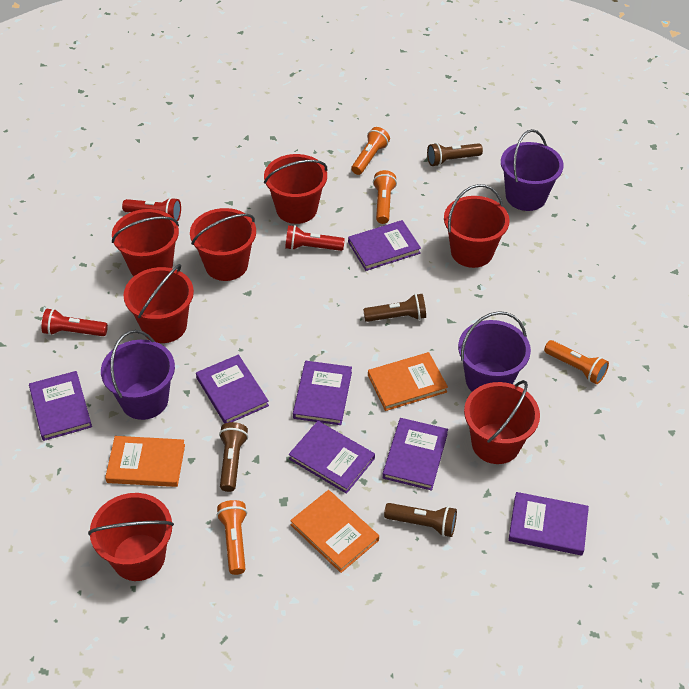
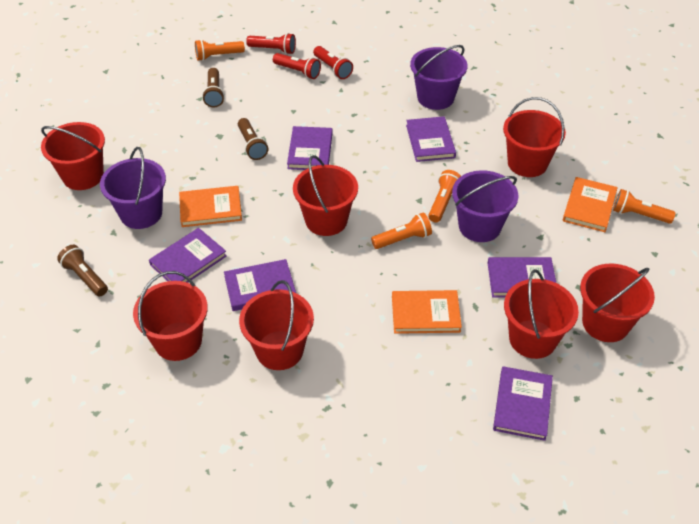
brown flashlight: [219,422,248,492] [363,294,426,322] [384,503,457,537] [427,143,483,167] = 4 -> [57,245,108,297] [202,68,225,107] [238,118,268,160] = 3
purple book: [29,371,92,441] [196,355,269,424] [289,421,375,494] [293,361,352,425] [348,220,421,271] [382,418,448,491] [508,492,589,555] = 7 -> [149,228,227,283] [224,259,296,311] [287,126,332,170] [406,116,456,162] [488,257,556,298] [493,366,553,441] = 6

